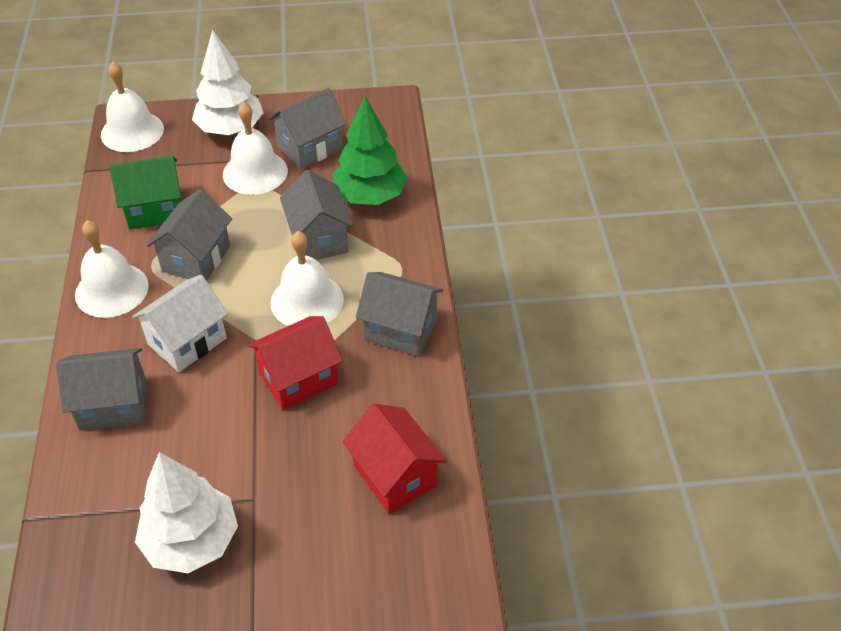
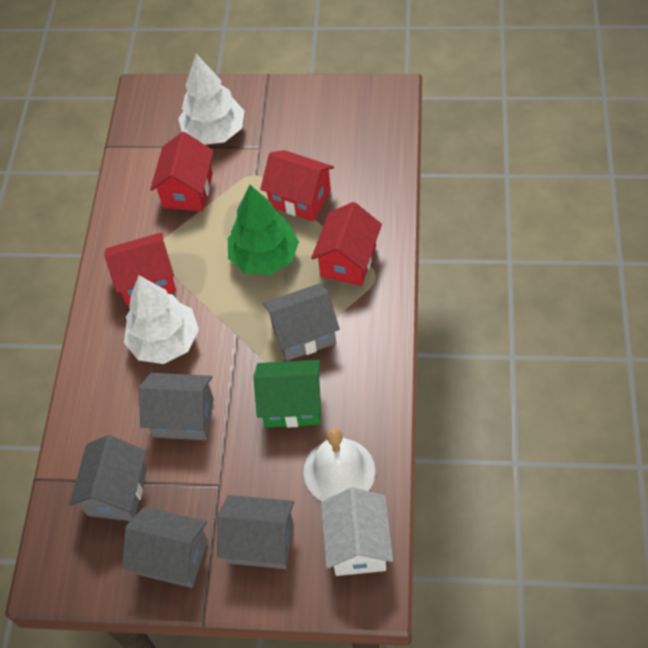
red house: [248,316,343,410] [343,404,446,514] = 2 -> [104,232,176,305] [150,132,214,211] [260,150,334,221] [311,202,382,286] = 4
white bell: [75,220,149,318] [101,62,164,152] [223,102,288,195] [270,231,344,326] = 4 -> [304,429,375,501] = 1

